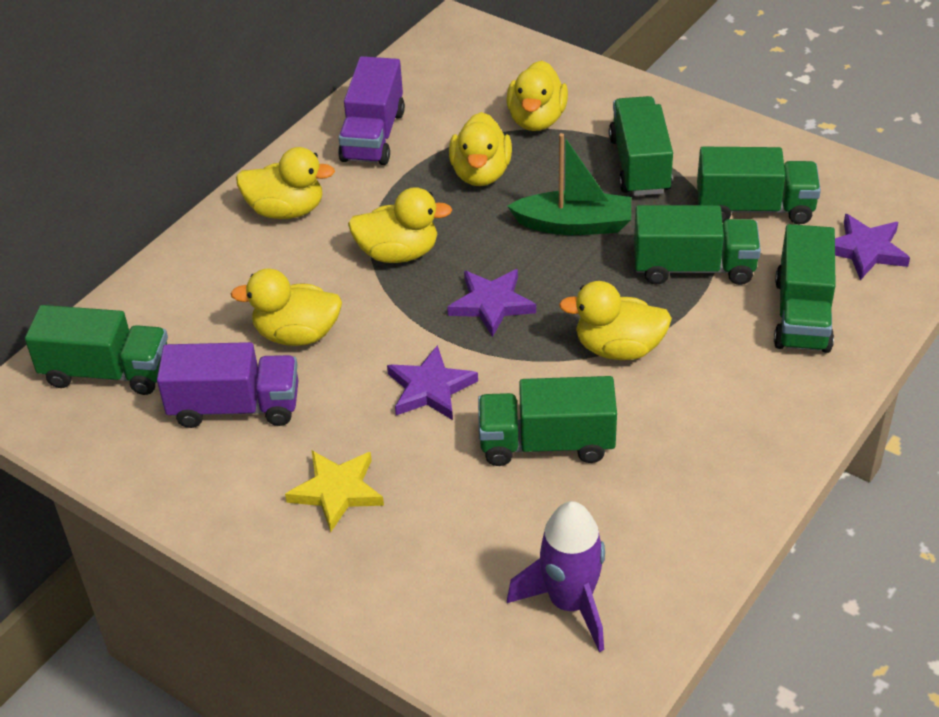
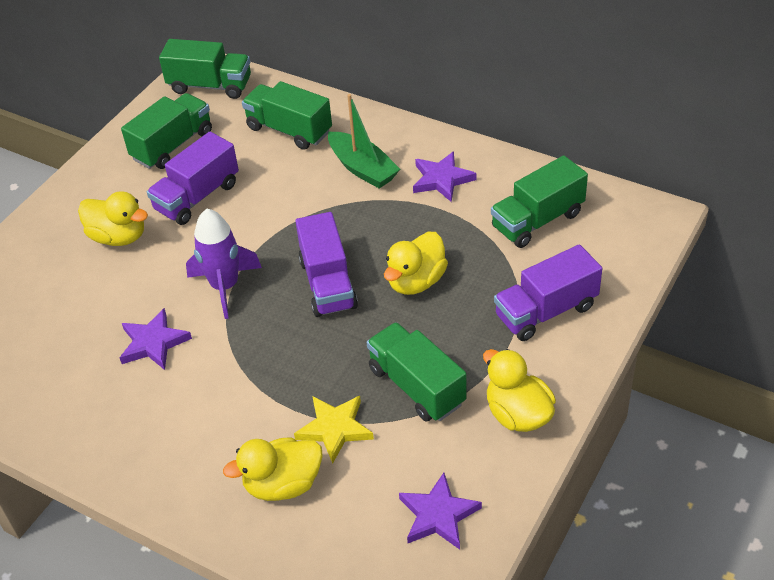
green truck: [25,305,168,395] [478,376,617,466] [609,96,673,196] [634,205,761,285] [697,147,821,224] [774,224,836,353] = 6 -> [121,93,212,169] [159,39,251,99] [242,81,332,150] [367,322,467,422] [491,155,588,248] = 5
purple truck: [157,342,298,428] [338,56,405,165] = 2 -> [147,131,239,225] [295,212,358,317] [494,244,602,341] = 3
yellow duck: [230,269,342,346] [236,147,335,219] [348,187,452,263] [449,112,512,186] [506,61,568,131] [559,281,672,360] = 6 -> [78,191,148,246] [223,437,323,501] [384,232,448,295] [483,349,556,432] = 4

